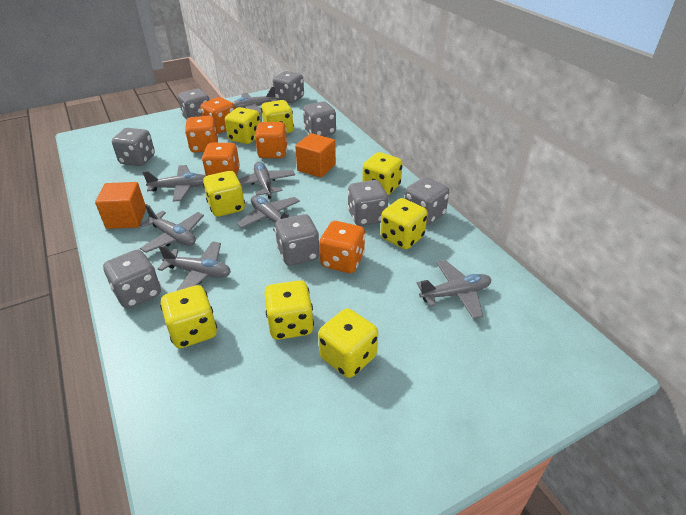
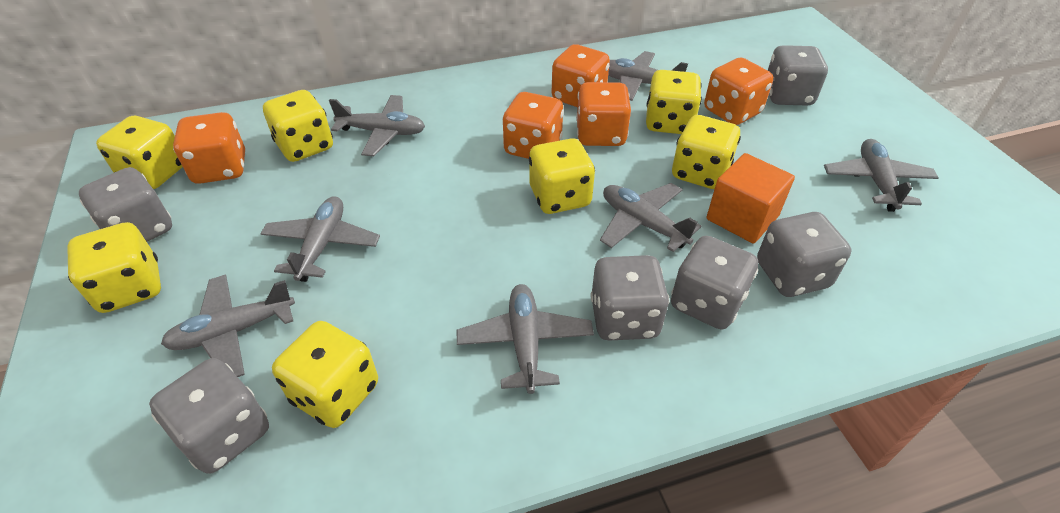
grey dice: [103,249,161,309] [112,128,155,166] [178,89,210,120] [273,71,304,103] [275,214,320,266] [303,101,336,136] [348,180,389,226] [405,177,449,225] = 8 -> [79,167,172,242] [149,358,269,474] [591,255,670,341] [671,236,758,329] [757,212,851,297] [768,45,828,106] = 6
orange cube: [95,182,146,229] [295,133,336,178] = 2 -> [706,153,795,244] = 1
yellow dice: [160,285,217,348] [203,171,245,217] [225,107,261,144] [261,100,294,133] [264,280,314,340] [318,308,378,378] [362,152,403,195] [380,198,428,249] = 8 -> [67,222,161,313] [96,116,183,189] [263,90,333,162] [272,321,378,428] [529,138,595,214] [646,70,702,134] [672,115,741,189] = 7

